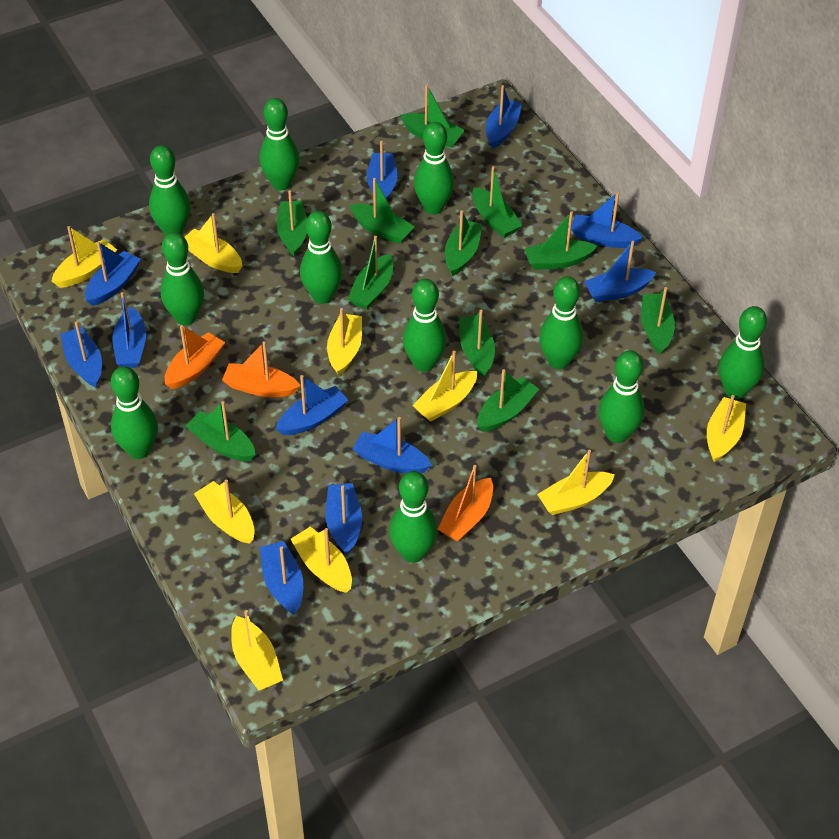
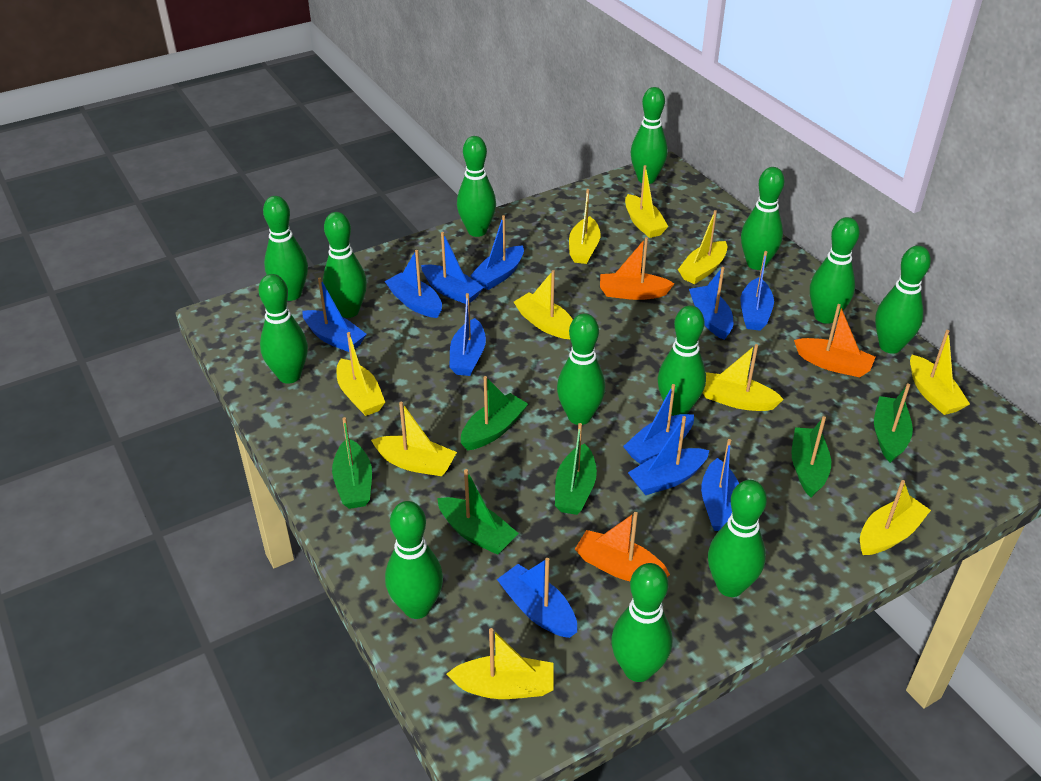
green boat: [185,401,255,461] [277,190,307,257] [348,236,393,310] [350,178,414,244] [400,85,465,148] [445,210,482,276] [459,310,495,377] [472,166,523,238] [477,369,539,432] [525,211,597,270] [641,287,675,354] = 11 -> [332,417,372,509] [437,469,519,555] [461,376,528,451] [555,423,597,515] [792,416,831,498] [874,383,913,463] = 6
green bowling pin: [111,366,158,459] [149,145,191,235] [160,232,204,325] [259,98,300,190] [300,211,343,304] [389,471,438,563] [403,279,447,372] [414,122,454,215] [539,276,583,369] [599,350,645,443] [719,306,767,399] = 11 -> [259,274,308,384] [263,196,308,301] [323,212,367,318] [385,501,443,619] [457,136,496,237] [557,313,605,425] [611,563,672,682] [631,87,668,184] [657,305,706,416] [708,480,767,597] [741,167,785,270] [810,217,860,324] [875,245,931,354] = 13
yellow boat: [51,226,117,288] [184,213,242,273] [194,480,255,544] [231,610,283,691] [291,527,352,593] [327,308,362,376] [412,351,477,422] [537,450,615,515] [707,395,746,462] = 9 -> [337,332,385,416] [371,402,457,476] [447,628,554,699] [514,270,573,339] [569,189,600,264] [625,165,668,238] [678,210,727,284] [703,344,784,411] [860,480,931,555] [910,330,970,415] = 10

